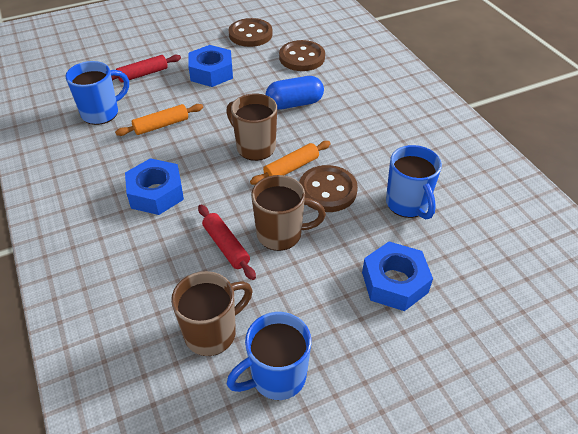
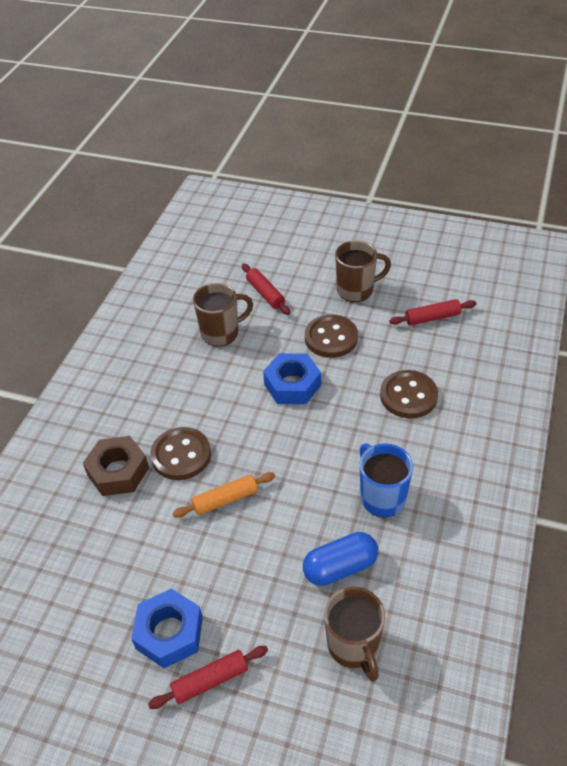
blue mug: [66,61,129,125] [227,312,311,400] [386,145,442,220] = 3 -> [360,443,413,517] = 1
blue nut: [125,158,184,215] [188,45,233,87] [362,242,433,311] = 3 -> [131,588,203,668] [263,353,321,404] = 2
brown nut: none = 0 -> [83,436,149,496] = 1
orange rolling pin: [115,104,203,136] [250,141,331,185] = 2 -> [173,472,275,518] = 1
red rolling pin: [111,55,181,83] [198,205,256,280] = 2 -> [148,646,268,709] [242,263,290,315] [389,299,477,326] = 3

